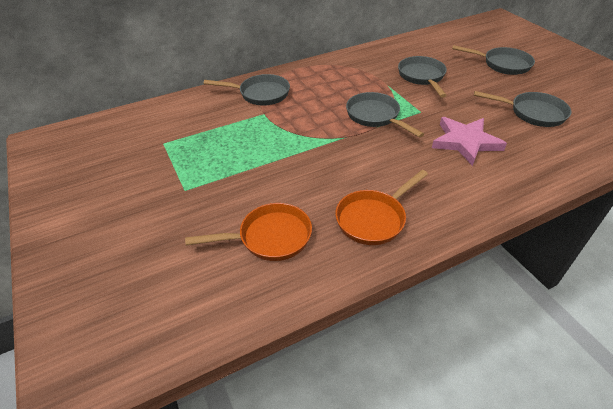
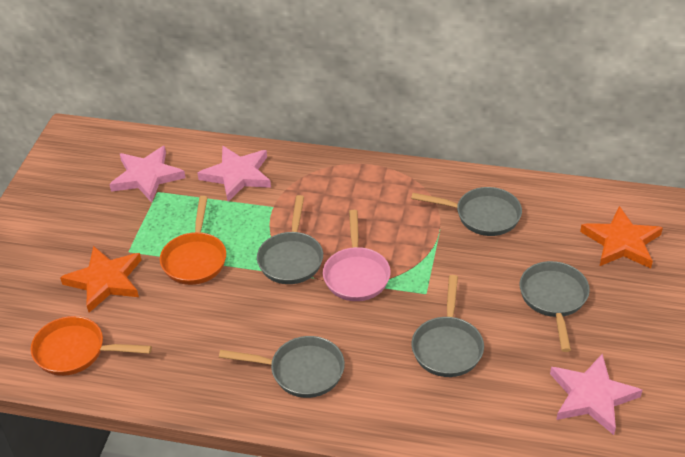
orange star: none = 0 -> [60,246,141,313] [580,206,663,268] = 2
pink pan: none = 0 -> [323,210,391,301] = 1
pink star: [432,117,507,166] = 1 -> [109,146,186,203] [197,146,271,202] [550,354,642,435] = 3

